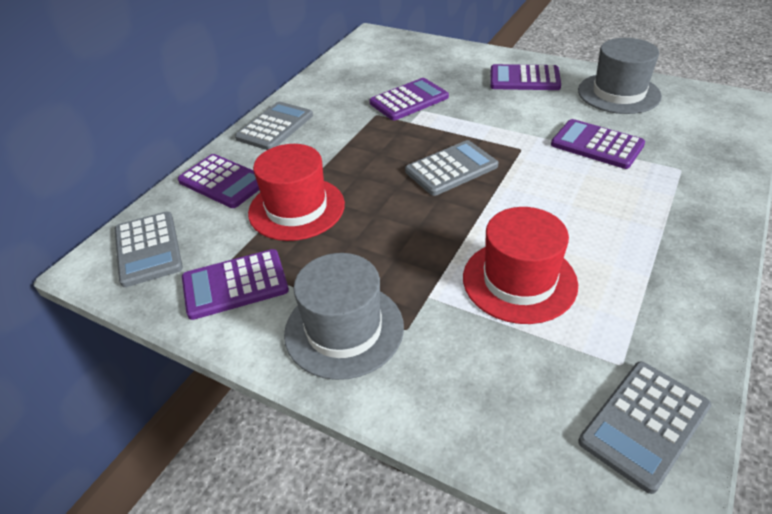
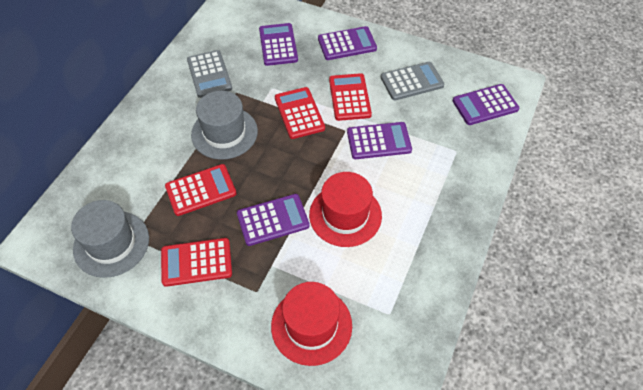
grey calculator: [115,211,183,287] [235,102,313,150] [405,140,498,196] [578,362,711,494] = 4 -> [187,50,232,98] [381,62,444,100] = 2
red calculator: none = 0 -> [161,238,232,287] [165,164,237,216] [275,87,325,139] [329,73,372,121] = 4

